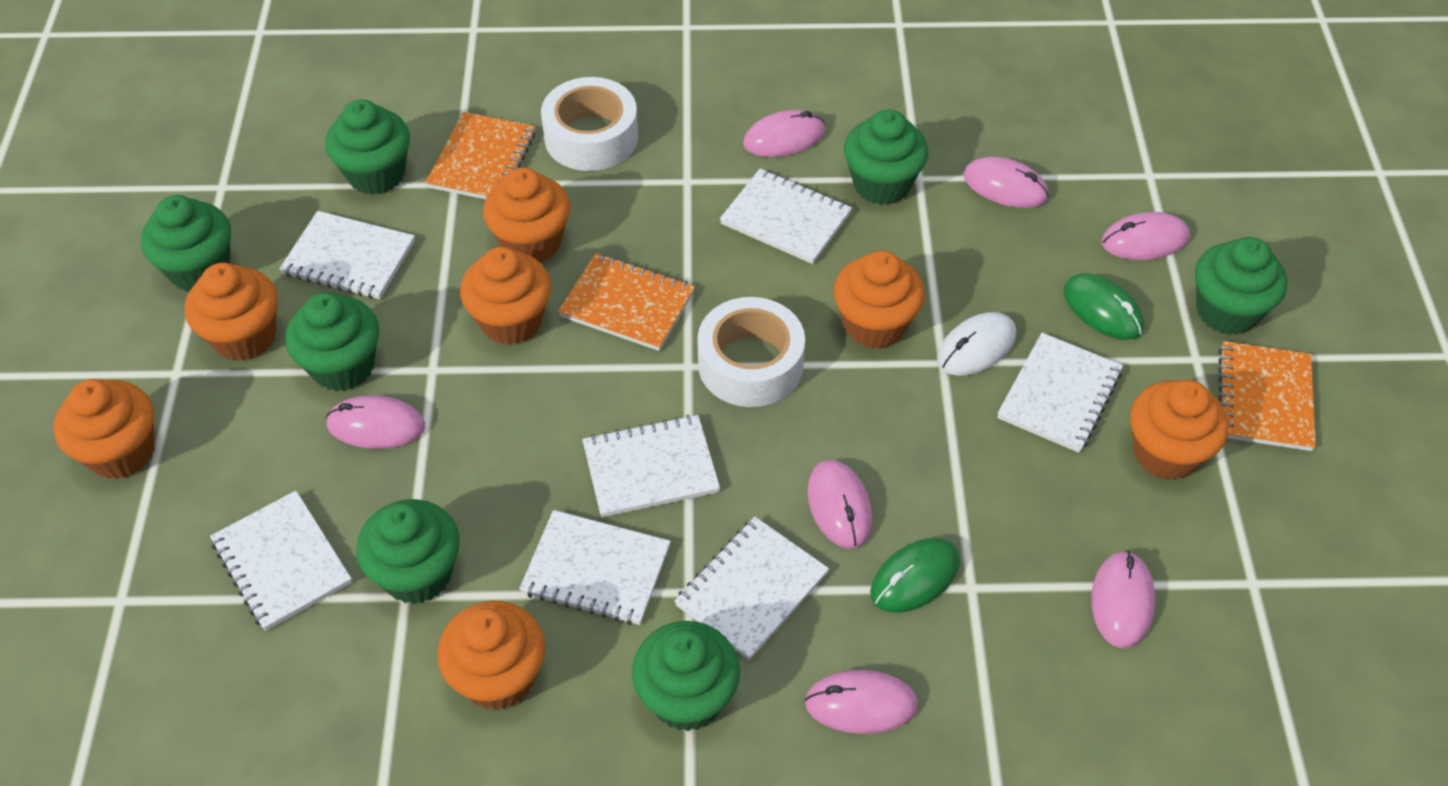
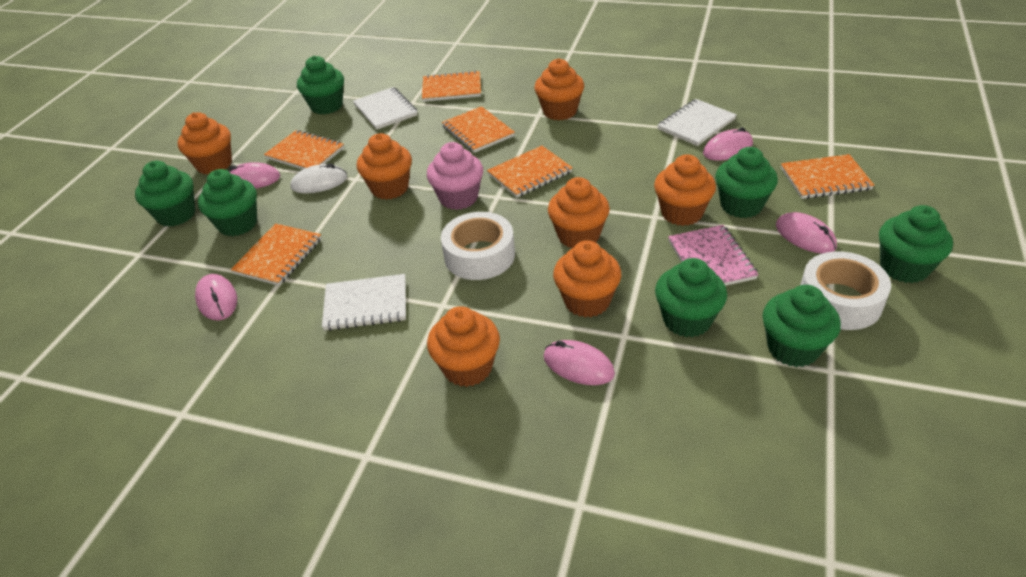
green mouse: [870,538,960,613] [1063,273,1144,340] = 2 -> none = 0
orange notebook: [425,112,536,199] [558,253,695,351] [1219,341,1316,451] = 3 -> [231,223,322,286] [264,130,344,170] [422,70,481,102] [442,106,515,153] [487,146,573,198] [781,154,874,199] = 6
pink cupcake: none = 0 -> [427,142,483,210] = 1
pink mouse: [326,395,425,449] [743,110,825,157] [805,670,918,734] [807,460,873,549] [963,157,1049,208] [1091,550,1155,648] [1101,212,1190,260] = 7 -> [195,274,237,320] [229,162,280,189] [544,340,615,385] [703,127,753,161] [776,212,837,254] = 5
pink notebook: none = 0 -> [668,225,759,286] = 1
white notebook: [210,491,352,631] [279,211,415,299] [519,510,671,625] [582,415,720,517] [674,517,829,660] [720,169,852,264] [997,333,1123,453] = 7 -> [322,274,406,331] [353,87,418,130] [657,99,737,146] = 3

